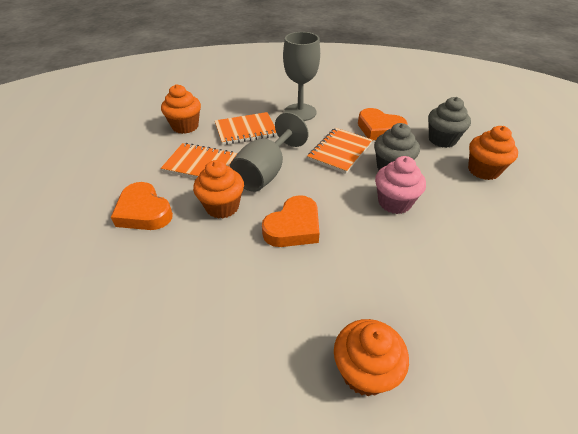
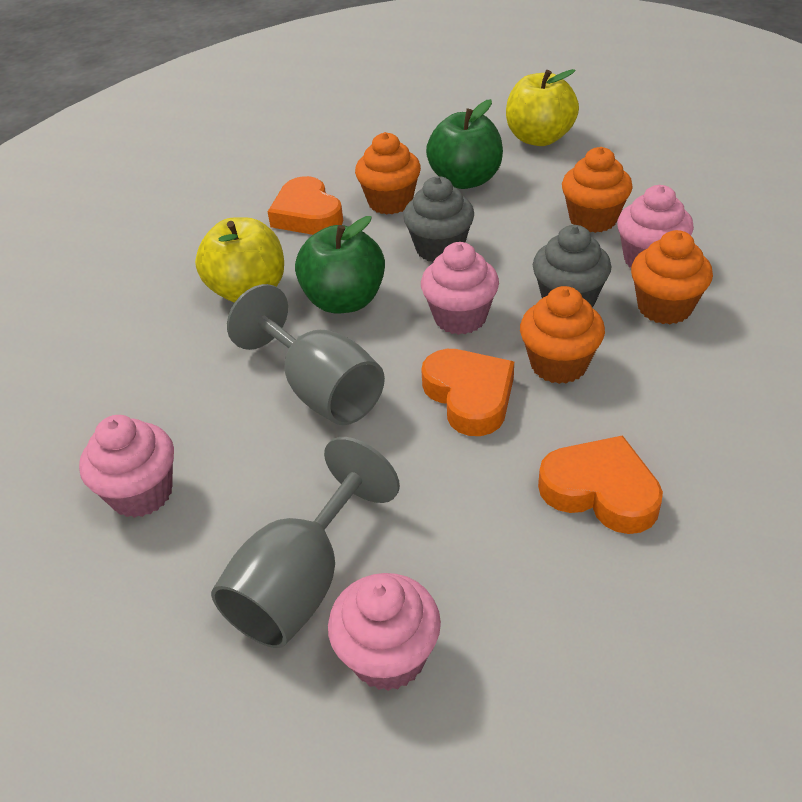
green apple: none = 0 -> [295,216,385,314] [426,99,503,189] = 2
orange notebook: [161,143,237,178] [215,112,278,145] [307,128,372,174] = 3 -> none = 0
pink cupcake: [375,156,426,214] = 1 -> [79,415,174,518] [328,573,441,691] [421,242,499,335] [617,185,694,268] = 4
yellow apple: none = 0 -> [195,217,284,303] [506,69,579,146] = 2

